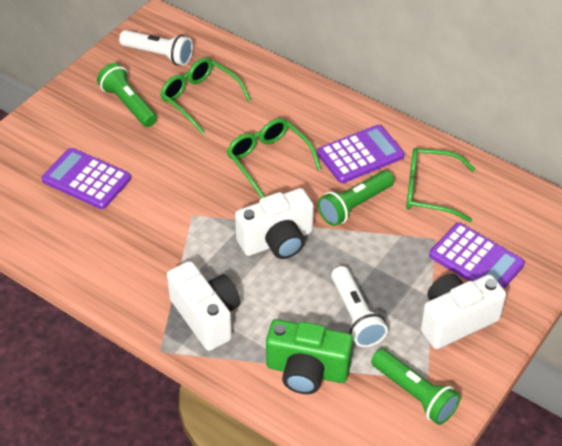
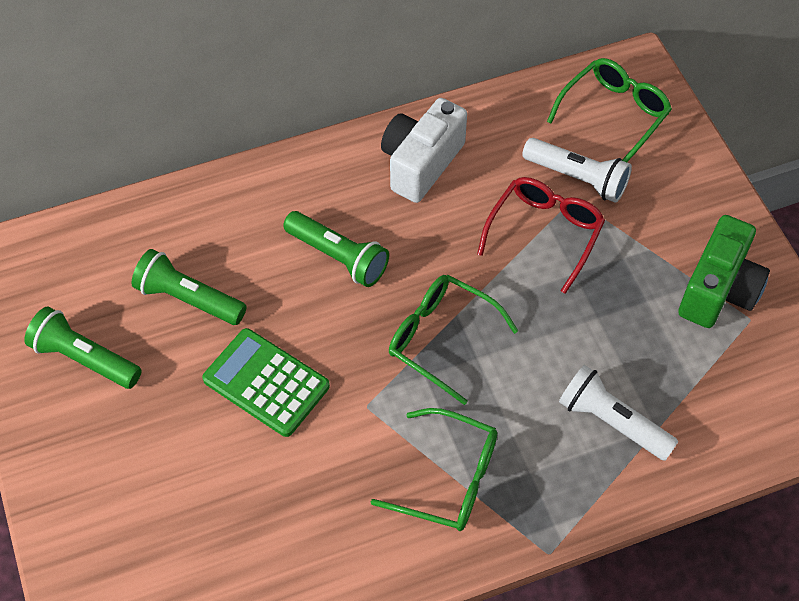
green calculator: none = 0 -> [202,328,330,437] = 1
purple calculator: [42,148,131,209] [317,125,404,183] [429,223,525,289] = 3 -> none = 0
red glasses: none = 0 -> [477,177,605,294] = 1
white camera: [167,261,240,351] [235,188,314,259] [421,274,506,349] = 3 -> [381,98,467,203] = 1

